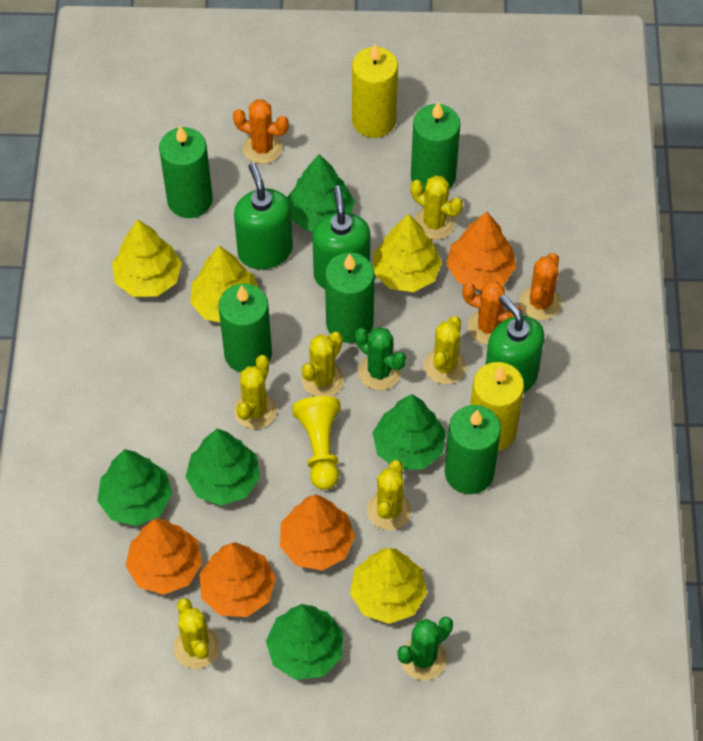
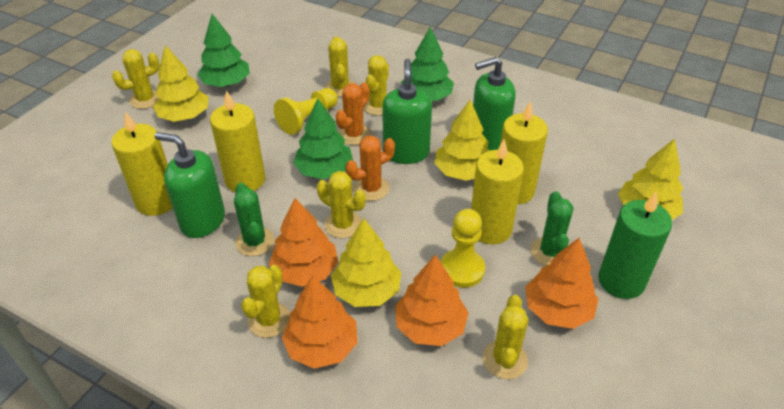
green candle: [159,126,213,218] [218,283,272,373] [325,252,374,343] [411,102,460,192] [445,405,501,494] = 5 -> [598,191,672,299] = 1
green tree: [97,449,172,526] [186,429,260,506] [266,604,343,680] [287,154,355,231] [373,394,446,470] = 5 -> [198,14,250,87] [293,98,353,179] [401,27,454,101] = 3
orange cactus: [233,99,289,164] [462,281,522,345] [520,253,561,320] = 3 -> [336,82,371,145] [346,136,395,201] = 2
yellow candle: [352,43,398,138] [470,362,524,451] = 2 -> [111,112,173,216] [210,90,265,192] [471,139,524,244] [500,101,548,205] = 4
yellow pawn: [292,396,341,490] = 1 -> [274,88,338,135] [441,209,485,288] = 2

